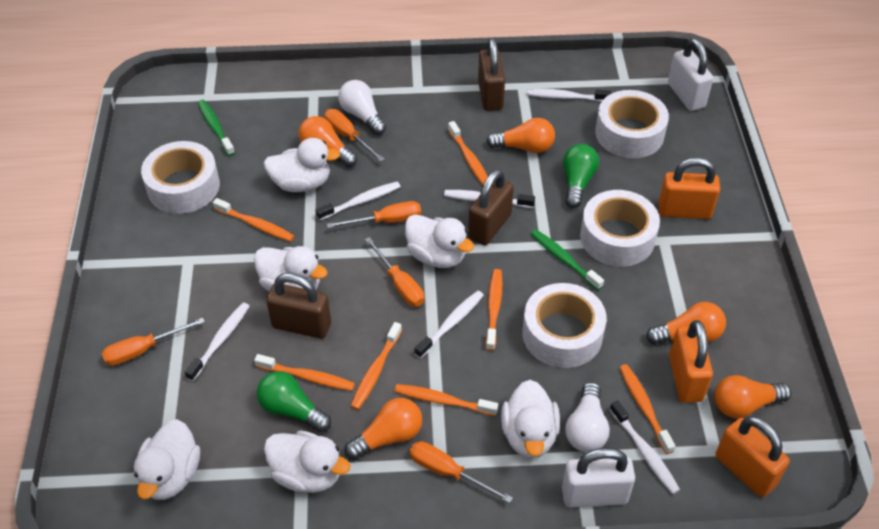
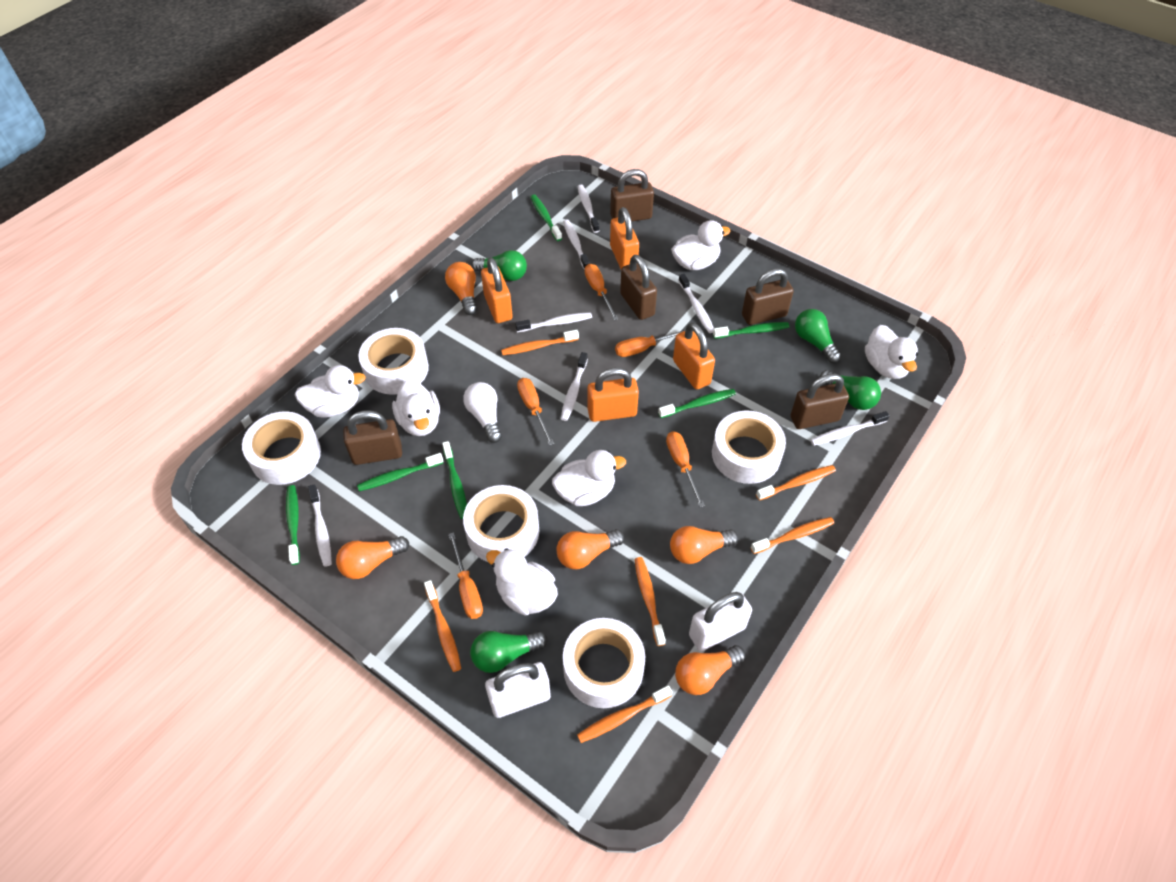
brown padlock: [266,273,331,339] [468,169,514,245] [478,38,505,111] = 3 -> [343,410,402,465] [610,169,654,221] [620,255,657,320] [742,268,794,325] [790,374,849,429] = 5
green light bulb: [257,371,331,432] [563,144,599,208] = 2 -> [470,631,548,673] [471,250,527,281] [795,309,841,363] [820,370,881,410] = 4
green toothbrush: [198,100,235,156] [531,229,604,290] = 2 -> [286,485,300,565] [357,453,444,491] [442,441,467,519] [530,195,562,241] [658,389,736,418] [713,322,789,339] = 6
orange padlock: [658,157,720,219] [669,320,713,403] [716,416,790,497] = 3 -> [481,258,513,323] [587,368,639,422] [610,207,639,269] [673,323,715,389] = 4
orange toothbrush: [213,198,294,242] [254,354,355,391] [351,322,402,410] [394,384,498,416] [448,121,488,185] [486,269,502,351] [619,364,676,454] = 7 -> [424,580,461,672] [501,330,579,355] [577,685,672,743] [635,557,666,646] [750,517,834,554] [756,465,836,501] = 6
white light bulb: [338,80,386,135] [565,382,610,452] = 2 -> [463,382,502,443] = 1
white tape: [141,141,220,214] [522,283,607,368] [580,190,660,267] [595,90,669,158] = 4 -> [242,411,321,485] [358,328,429,395] [463,485,539,562] [563,618,645,708] [712,410,786,484] = 5
white toothbrush: [185,303,250,381] [316,182,401,220] [415,291,484,358] [444,190,535,208] [527,89,611,102] [609,400,680,494] = 6 -> [308,484,332,567] [515,312,592,332] [561,352,588,421] [563,219,590,270] [577,185,599,233] [678,274,714,333] [810,411,890,446] = 7

